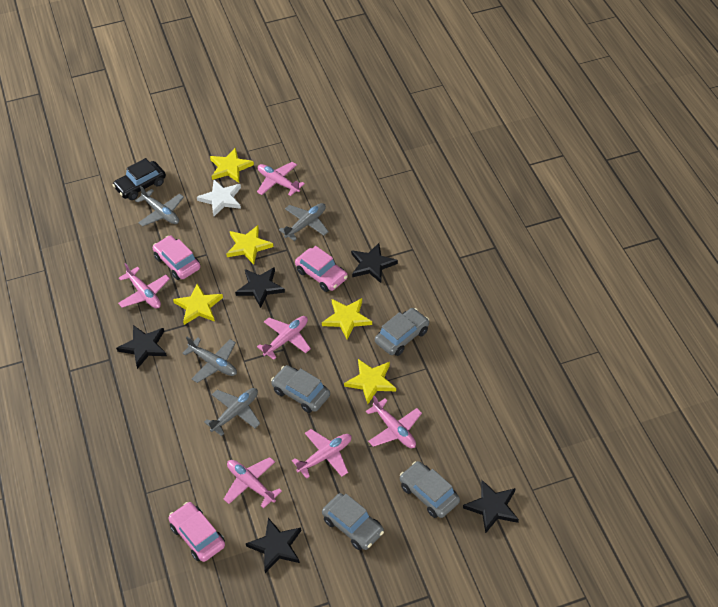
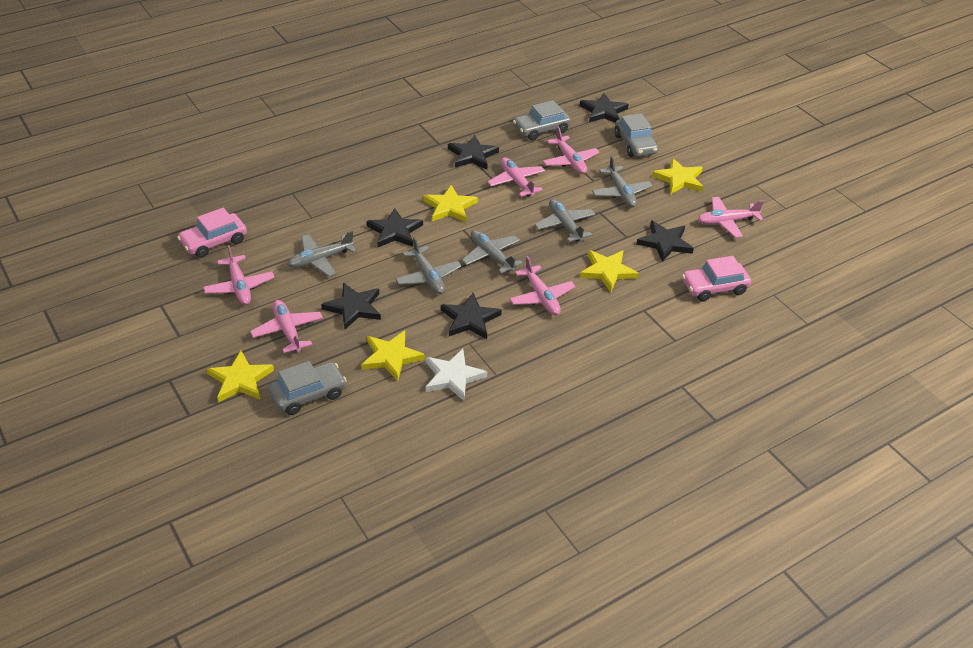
black car: [113,158,166,200] = 1 -> none = 0
black star: [116,325,167,369] [235,267,285,308] [246,518,302,573] [351,243,398,283] [463,480,519,533] = 5 -> [321,282,381,329] [367,208,423,247] [441,293,502,339] [448,135,499,169] [579,93,629,123] [636,220,694,262] = 6
grey car: [271,365,330,413] [322,493,384,550] [375,308,429,356] [400,461,460,518] = 4 -> [268,361,347,415] [513,100,571,141] [614,113,658,157] = 3
grey plane: [135,185,184,227] [182,337,237,383] [204,388,260,436] [279,203,329,241] = 4 -> [287,231,357,277] [395,237,462,294] [461,230,523,274] [534,199,595,242] [592,156,652,207] = 5
pink car: [153,235,200,280] [169,502,225,562] [295,246,348,292] = 3 -> [177,208,247,258] [682,256,751,301] = 2

